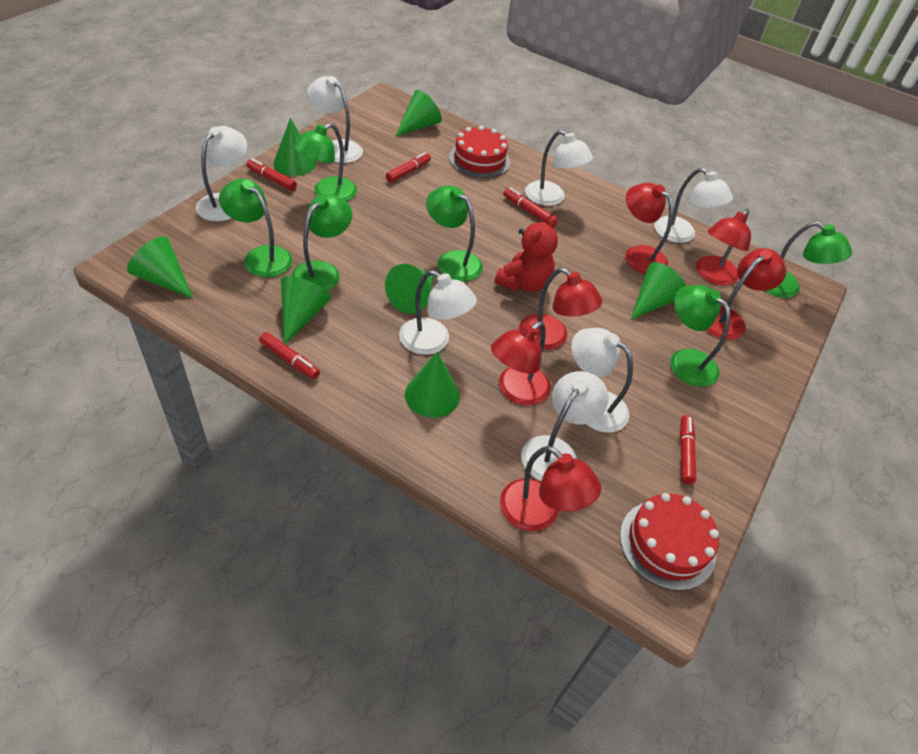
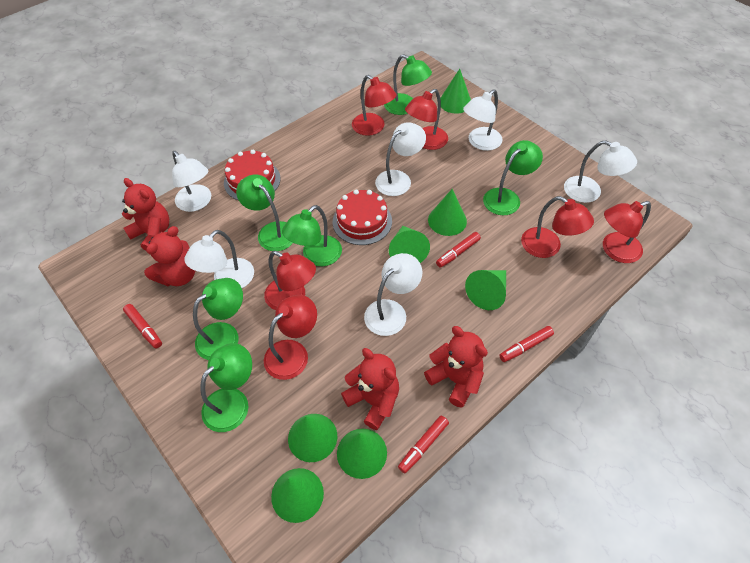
red marker: [246,159,297,191] [259,332,320,379] [386,152,431,182] [503,187,553,223] [680,415,696,484] = 5 -> [123,304,162,348] [398,416,449,473] [436,232,481,268] [499,326,554,362] = 4
red teddy bear: [494,216,558,292] = 1 -> [122,178,169,251] [144,226,195,286] [341,348,399,430] [424,326,488,408] = 4
white lamp: [196,126,247,221] [307,76,363,163] [399,270,477,355] [521,371,608,481] [525,130,593,206] [571,328,633,433] [654,168,733,243] = 7 -> [172,151,211,212] [184,230,254,288] [364,253,422,336] [375,122,426,196] [463,89,502,151] [564,141,637,203] = 6

